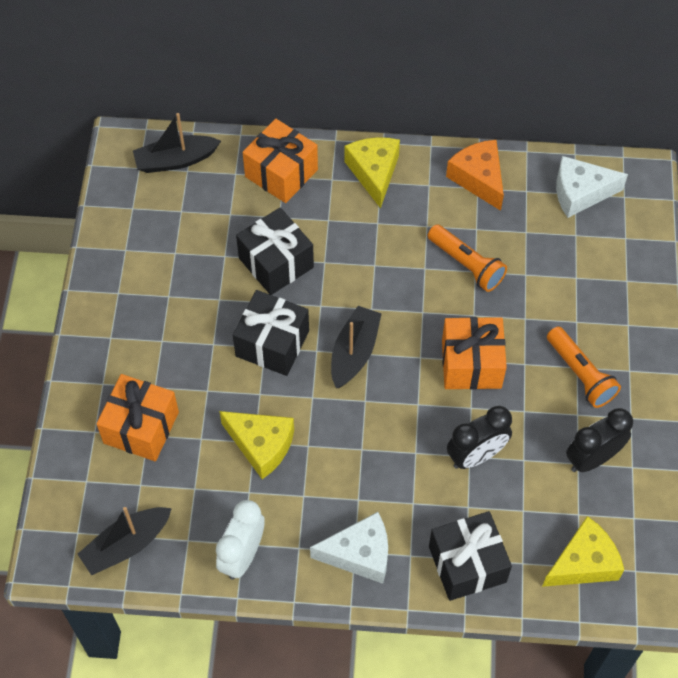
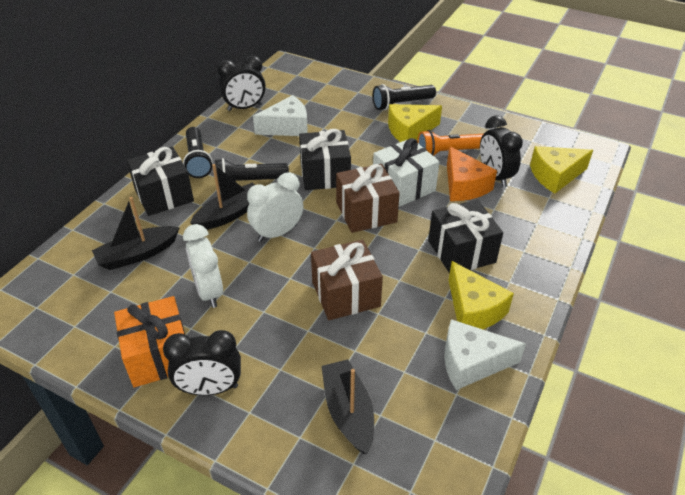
black clock: [447,406,512,469] [566,408,633,472] = 2 -> [163,330,241,396] [218,56,266,111] [480,116,523,187] = 3
black flashlight: none = 0 -> [183,127,213,178] [215,158,289,187] [373,84,436,110] = 3
brown gift: none = 0 -> [311,239,383,320] [336,164,400,233] = 2
orange flashlight: [428,224,507,292] [547,326,621,408] = 2 -> [417,130,483,156] = 1
orange gift: [96,374,179,461] [243,119,318,203] [442,317,507,390] = 3 -> [114,296,185,387] = 1
white clock: [216,500,265,579] = 1 -> [183,224,223,308] [247,173,304,242] = 2
white gift: none = 0 -> [373,138,440,207] = 1

